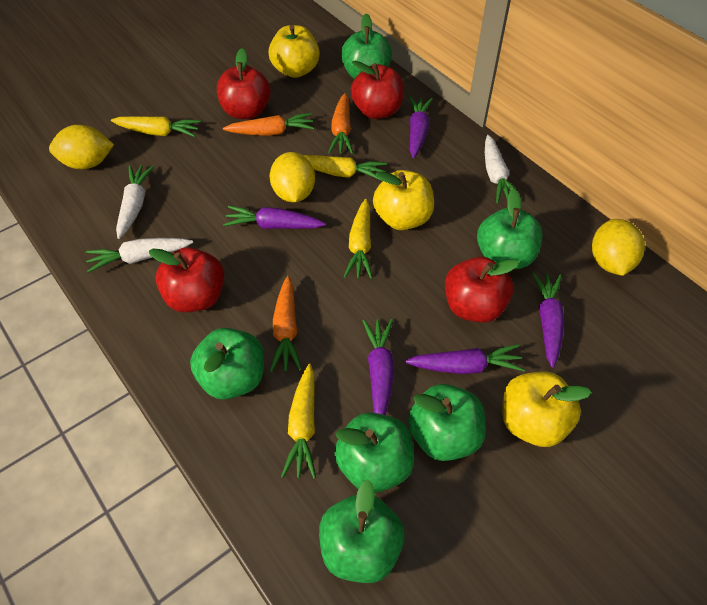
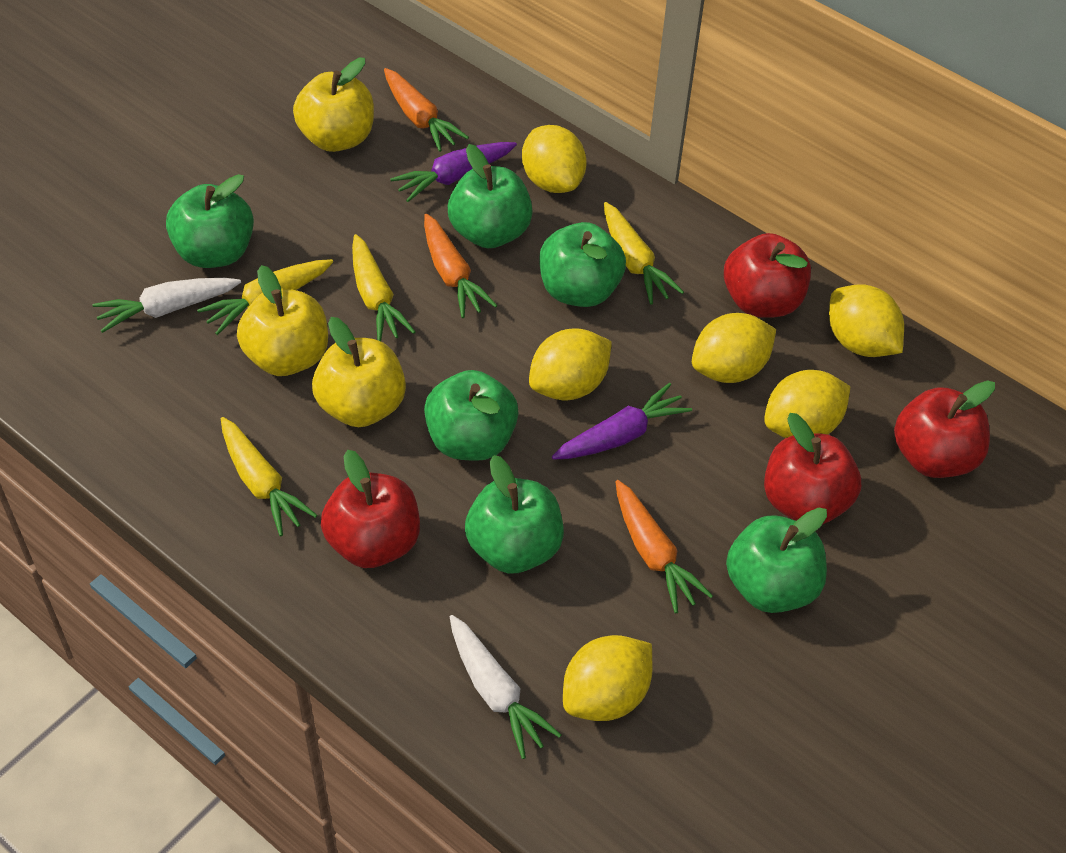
purple carrot: [223,206,326,229] [363,319,394,415] [405,344,525,374] [409,96,433,158] [532,272,564,368] = 5 -> [390,142,517,202] [552,383,692,460] = 2
white carrot: [86,238,193,273] [116,165,154,239] [485,135,522,203] = 3 -> [92,278,241,333] [450,615,561,759] = 2
yellow lemon: [49,125,114,169] [270,152,315,202] [592,219,645,276] = 3 -> [522,125,587,193] [529,328,612,400] [563,635,653,721] [692,313,776,383] [764,370,850,438] [829,284,904,357] = 6

